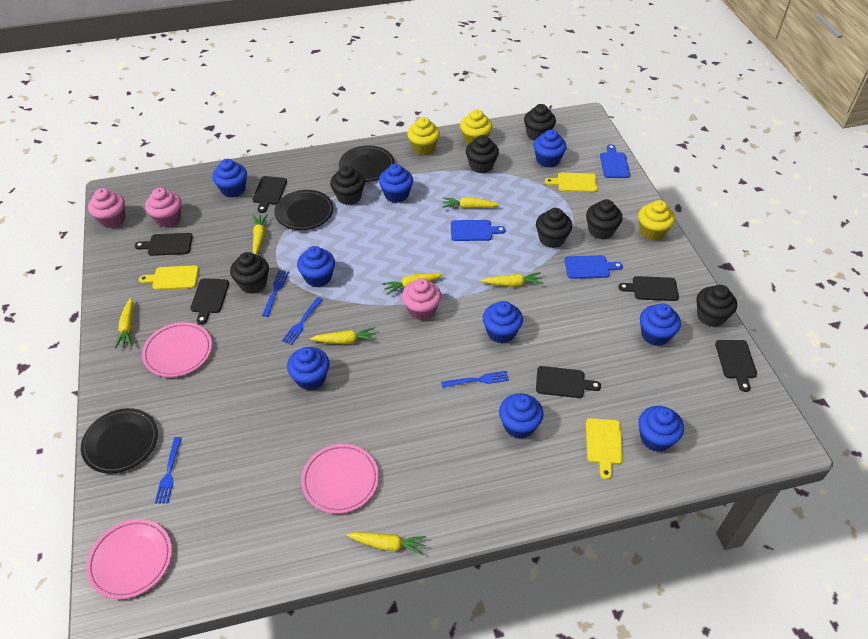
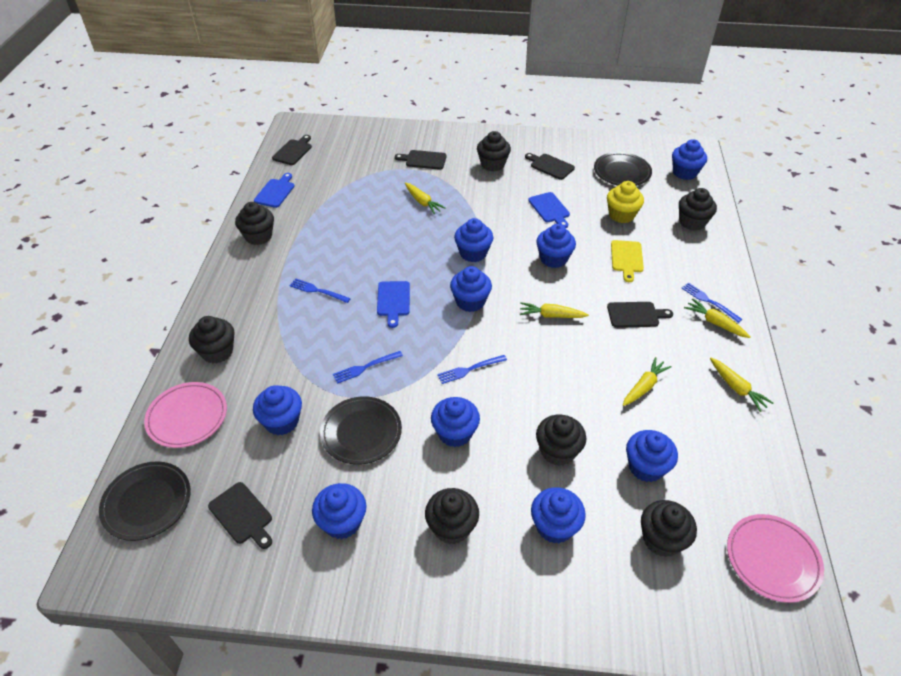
black cutting board: [135,233,193,256] [190,278,229,325] [252,176,287,213] [536,366,601,398] [618,276,679,301] [715,340,757,392] = 6 -> [208,482,272,549] [272,135,312,165] [395,150,447,170] [525,153,575,180] [607,302,673,328] = 5
pink cupcake: [88,188,125,228] [145,188,182,227] [402,278,441,320] = 3 -> none = 0
pink plate: [86,519,172,599] [142,322,212,377] [301,444,379,514] = 3 -> [144,382,227,448] [727,514,824,603] = 2
yellow carrot: [115,298,133,349] [253,214,268,255] [310,327,376,344] [347,532,426,555] [382,273,443,295] [443,197,499,209] [481,272,543,287] = 7 -> [405,183,446,214] [520,302,589,318] [623,357,672,406] [684,298,750,338] [710,358,773,412] = 5
yellow cupcake: [407,117,440,155] [460,109,492,145] [638,200,675,240] = 3 -> [607,181,644,223] = 1
yellow cutting board: [139,265,199,290] [545,173,597,192] [586,418,623,480] = 3 -> [611,240,644,282] = 1

